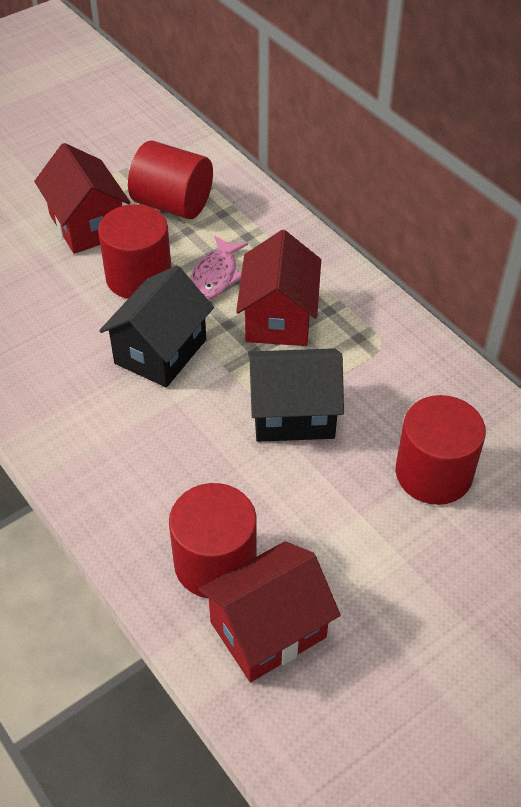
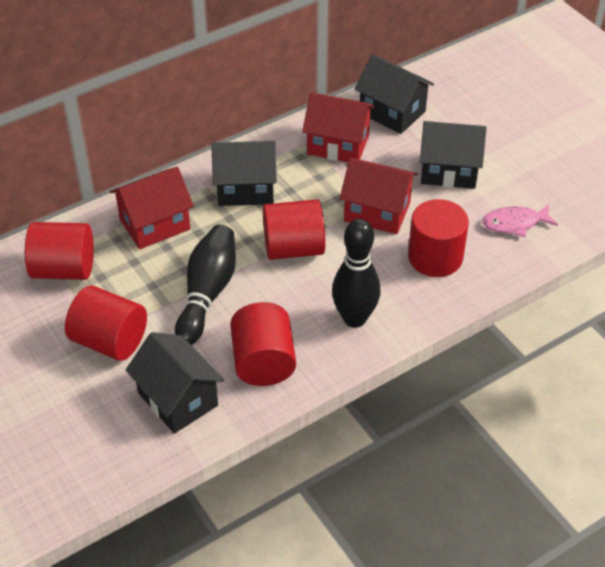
black bowling pin: none = 0 -> [175,225,236,345] [332,219,380,328] = 2
black house: [99,266,214,387] [248,348,344,442] = 2 -> [126,332,224,434] [211,141,277,206] [355,54,434,134] [420,121,487,189] = 4
red cylinder: [98,204,172,299] [128,140,213,219] [169,483,257,599] [396,395,486,505] = 4 -> [25,222,94,280] [65,285,147,361] [230,302,296,386] [263,199,325,260] [408,199,469,277] = 5

